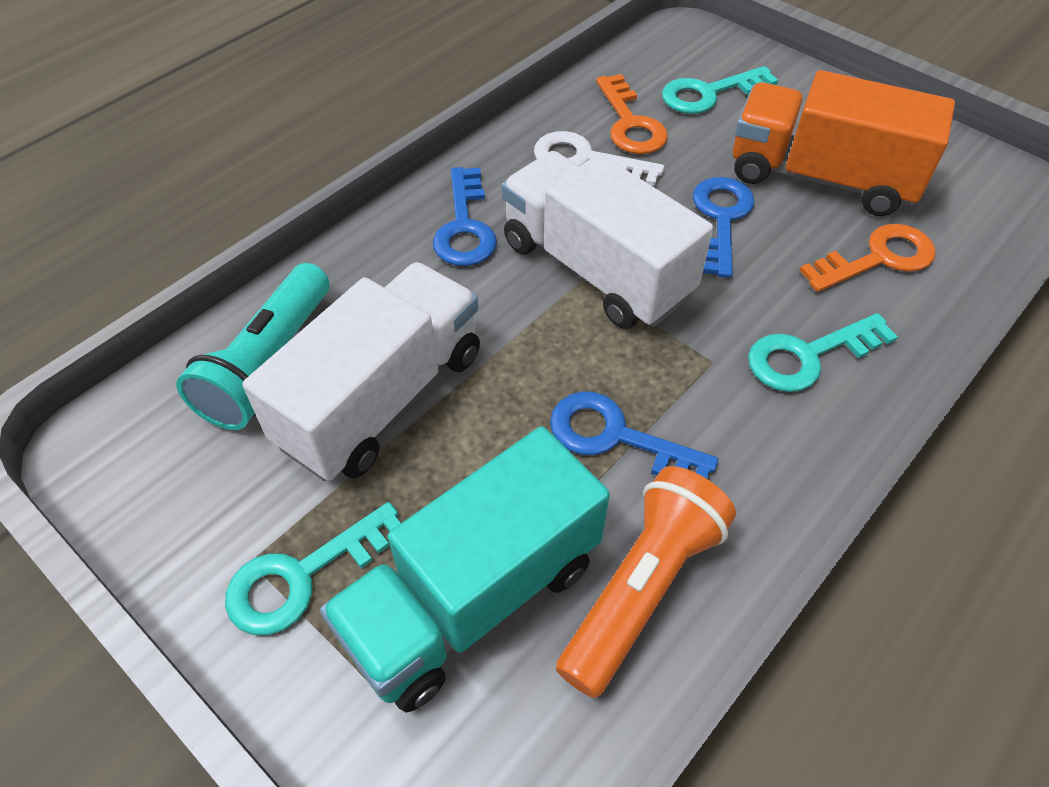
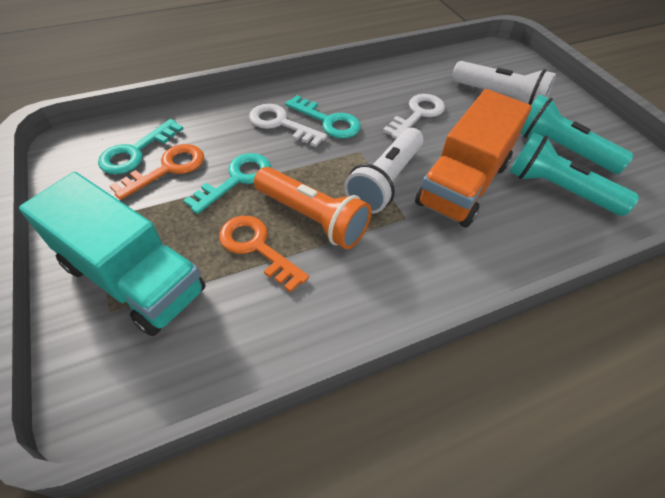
blue key: [433,167,497,266] [550,391,718,479] [693,177,754,278] = 3 -> none = 0
turquoise flashlight: [176,263,329,430] = 1 -> [509,132,639,216] [520,94,634,174] = 2
white flashlight: none = 0 -> [344,128,424,214] [452,61,556,105] = 2
white key: [534,131,664,187] = 1 -> [249,104,327,147] [383,94,445,139] = 2
white truck: [242,262,480,481] [502,151,713,329] = 2 -> none = 0

